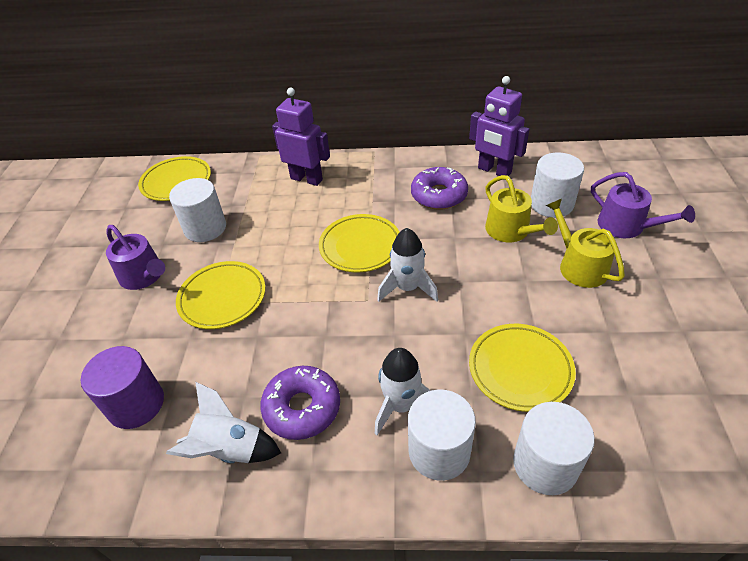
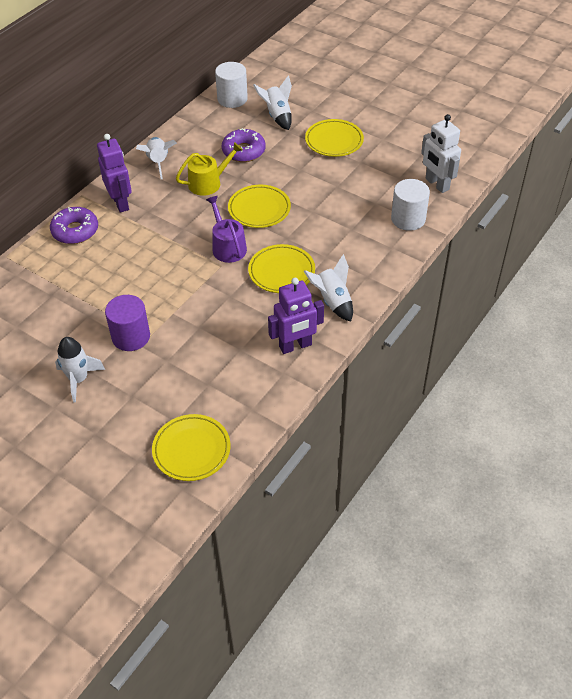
purple watering can: [106,225,165,290] [591,172,695,238] = 2 -> [206,196,247,263] = 1
white cylinder: [169,178,226,242] [408,389,476,481] [513,402,595,495] [531,153,584,218] = 4 -> [215,62,248,108] [391,179,430,231] = 2
white robot: none = 0 -> [421,114,461,193] = 1
white rocket: [166,382,281,463] [375,348,431,435] [377,228,438,302] = 3 -> [55,337,105,402] [136,137,177,179] [253,75,292,130] [304,254,353,322] = 4
yellow watering can: [485,175,558,242] [545,199,625,288] = 2 -> [176,142,243,196] = 1

